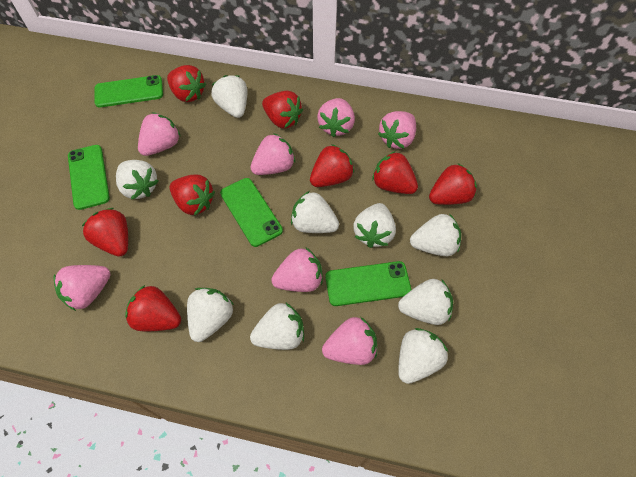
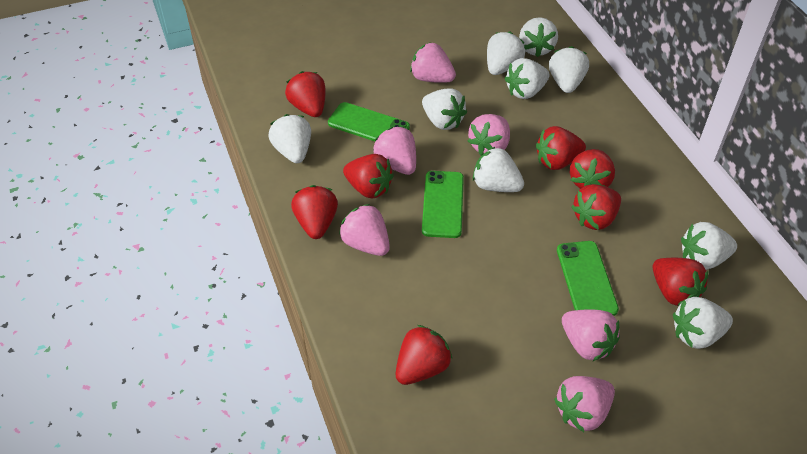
green phone: [68,145,110,210] [94,75,163,108] [220,178,283,247] [325,261,411,306] = 4 -> [328,102,410,141] [422,171,464,238] [557,241,619,316] = 3
pink strawberry: [53,265,110,311] [138,112,181,156] [250,133,295,175] [271,248,323,292] [317,98,355,137] [322,317,377,365] [378,111,416,149] = 7 -> [339,204,390,256] [373,126,416,175] [410,42,456,83] [468,114,510,156] [554,376,615,432] [562,309,620,361] = 6

